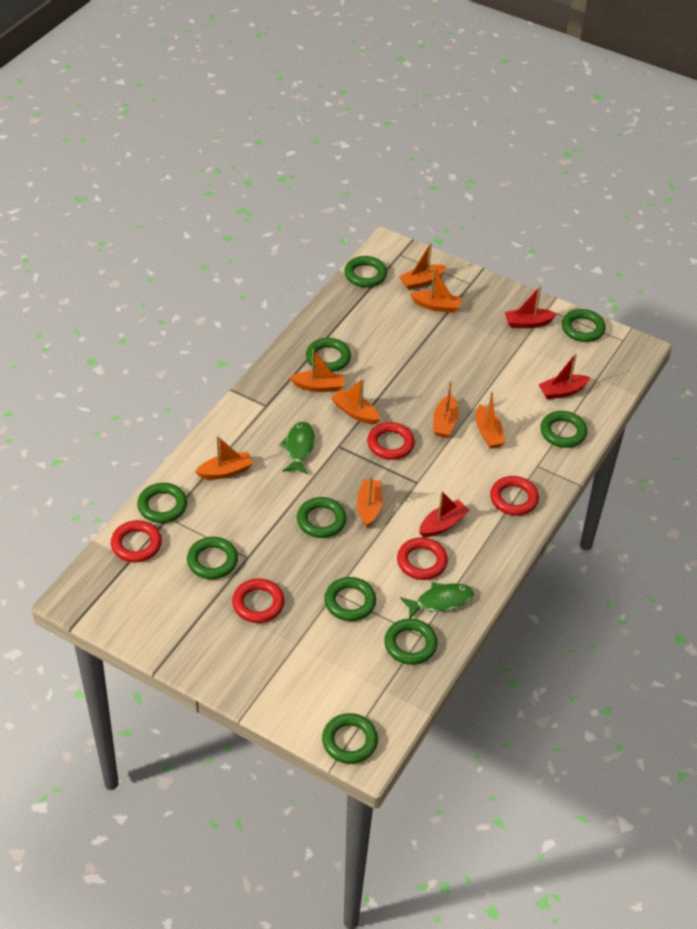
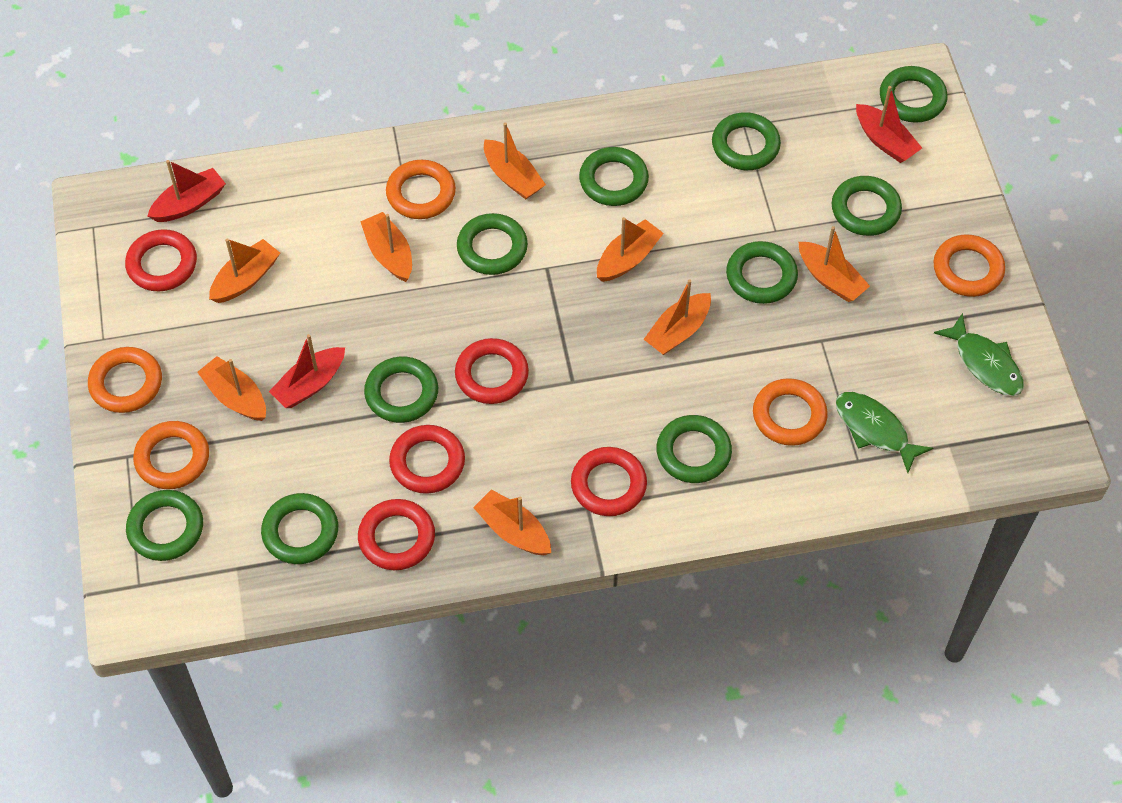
orange ring: none = 0 -> [88,347,162,413] [133,421,209,489] [386,160,456,219] [753,378,828,446] [933,234,1005,297] = 5

